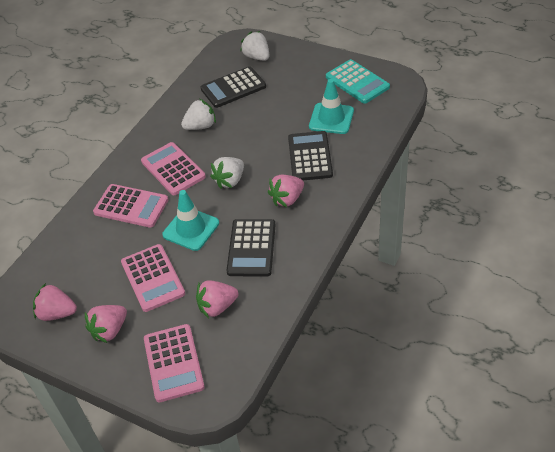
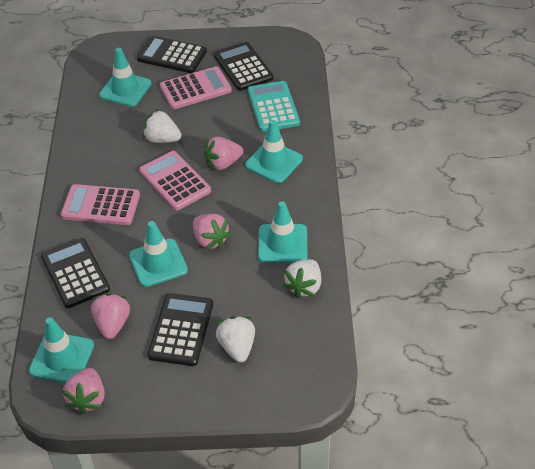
black calculator: [201,66,266,108] [226,219,275,277] [288,131,333,180] = 3 -> [41,238,110,308] [137,36,207,73] [148,293,213,366] [214,42,273,91] = 4
pink calculator: [93,184,168,228] [121,244,185,312] [141,142,206,195] [144,324,205,402] = 4 -> [61,184,140,225] [139,151,211,211] [160,66,232,109] = 3
turquoise traffic cone: [162,190,219,251] [309,79,354,134] = 2 -> [29,317,94,383] [99,48,152,107] [129,221,188,287] [245,120,303,183] [258,201,307,263] = 5

